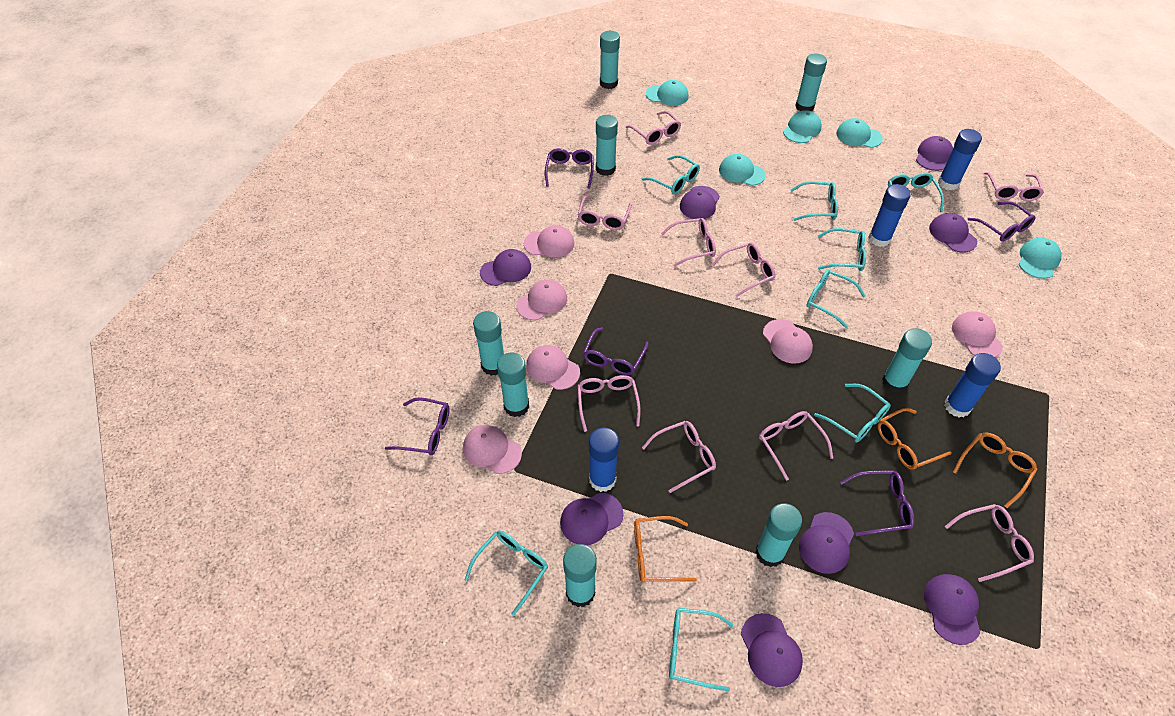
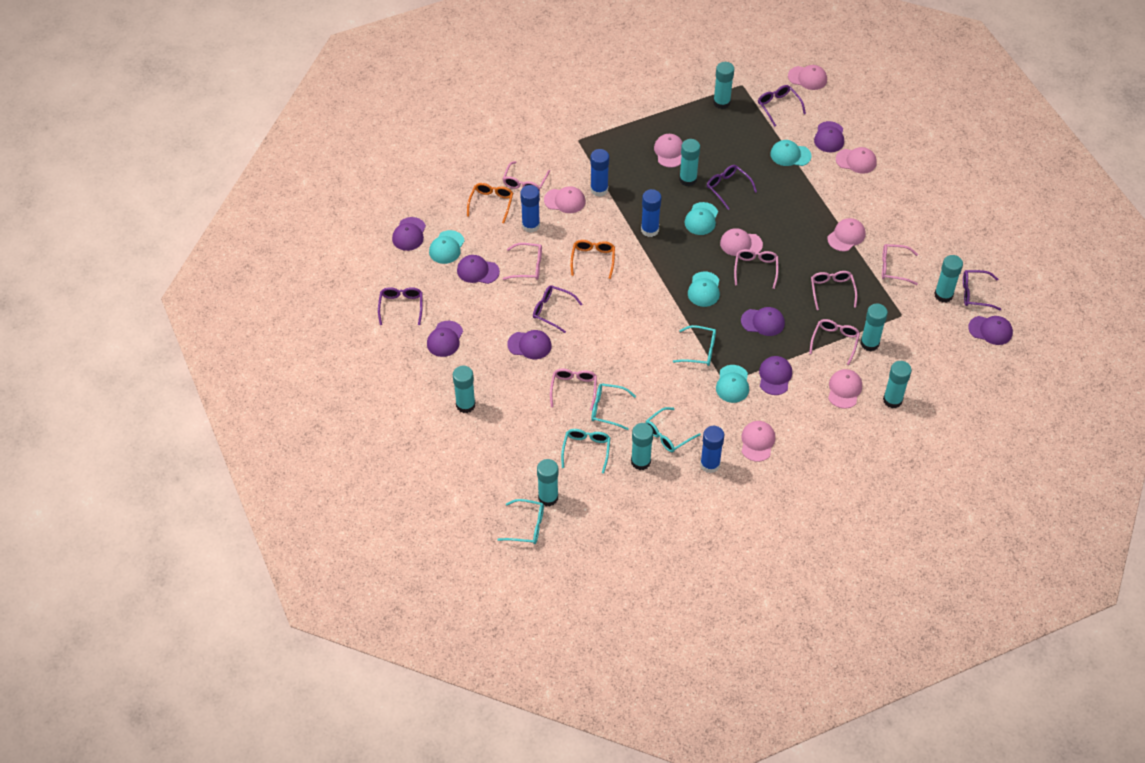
orange glasses: [634,516,697,583] [878,408,952,470] [953,432,1038,508] = 3 -> [467,183,513,223] [570,240,615,279] = 2
pink cap: [463,425,522,474] [516,280,567,320] [524,225,575,257] [526,345,580,390] [763,319,813,363] [952,311,1003,357] = 6 -> [544,186,585,213] [654,134,683,168] [720,228,763,256] [741,421,775,462] [788,65,827,90] [827,218,865,251] [828,369,862,409] [836,147,877,174] = 8
pink glasses: [577,375,641,432] [578,196,632,230] [626,111,681,145] [642,421,716,493] [661,218,716,267] [712,243,775,297] [759,411,833,481] [945,504,1034,582] [984,172,1044,201] = 9 -> [503,161,550,192] [503,243,542,280] [550,369,597,411] [734,249,779,289] [809,319,860,365] [811,271,857,310] [882,244,918,285] = 7
turquoise glasses: [464,531,548,616] [642,155,700,194] [669,608,734,691] [791,181,838,221] [807,270,866,328] [814,384,891,443] [818,228,866,271] [888,173,944,212] = 8 -> [497,499,544,544] [561,429,610,473] [591,383,636,430] [645,407,701,452] [673,325,716,366] = 5

